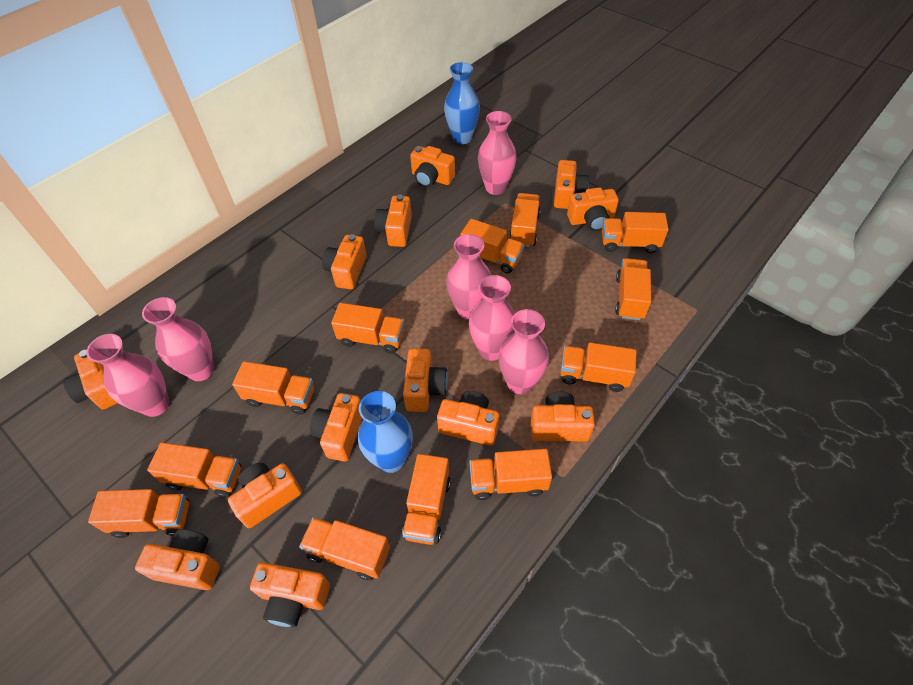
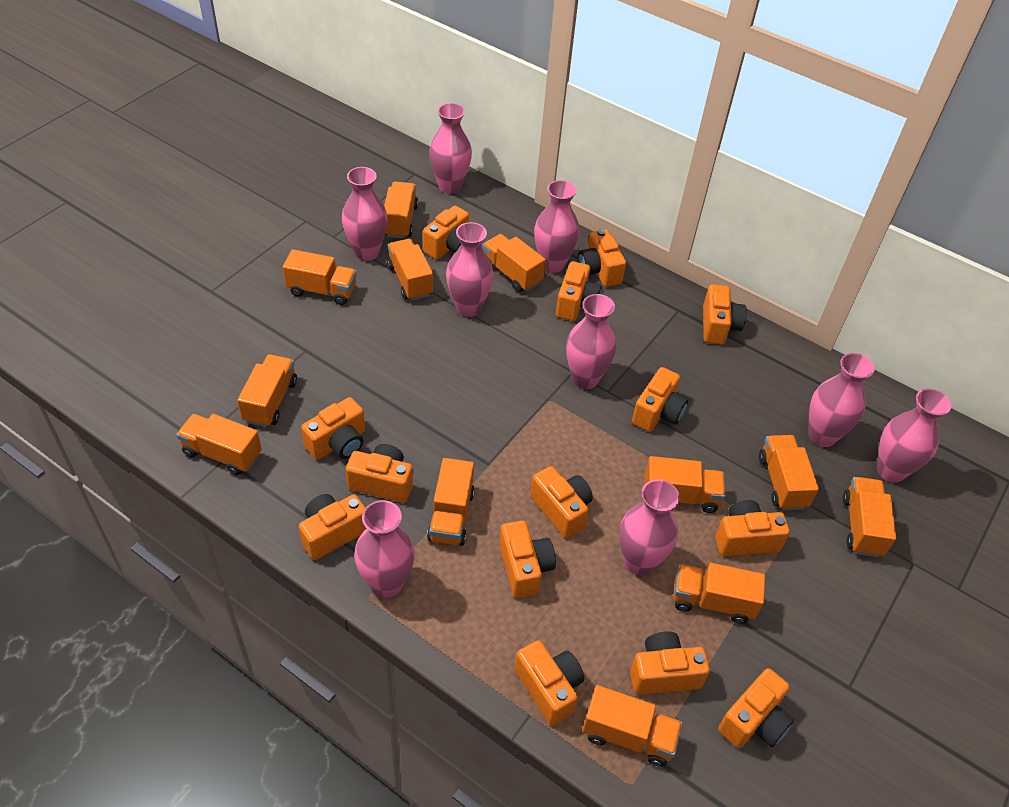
blue vase: [358,391,413,473] [444,62,480,144] = 2 -> none = 0
orange camera: [63,350,117,410] [135,529,220,590] [228,463,302,528] [250,562,330,627] [310,393,362,462] [322,234,367,289] [374,195,412,247] [403,348,448,412] [410,146,455,187] [437,391,499,446] [530,392,595,442] [554,160,589,209] [567,187,619,231] = 13 -> [299,494,367,560] [301,397,365,460] [346,444,413,503] [423,206,469,259] [499,521,556,598] [515,640,584,726] [530,466,593,538] [556,261,602,321] [578,229,626,287] [630,631,710,695] [632,367,688,432] [703,284,747,344] [715,500,790,556] [718,668,794,748] = 14
pink vase: [86,334,169,417] [142,297,214,381] [446,234,491,320] [469,275,515,361] [478,111,517,195] [498,309,549,394] = 6 -> [342,167,388,261] [354,500,415,598] [429,103,472,194] [446,222,494,317] [534,180,579,273] [566,294,616,389] [619,479,679,575] [808,353,875,447] [877,388,951,483] = 9

